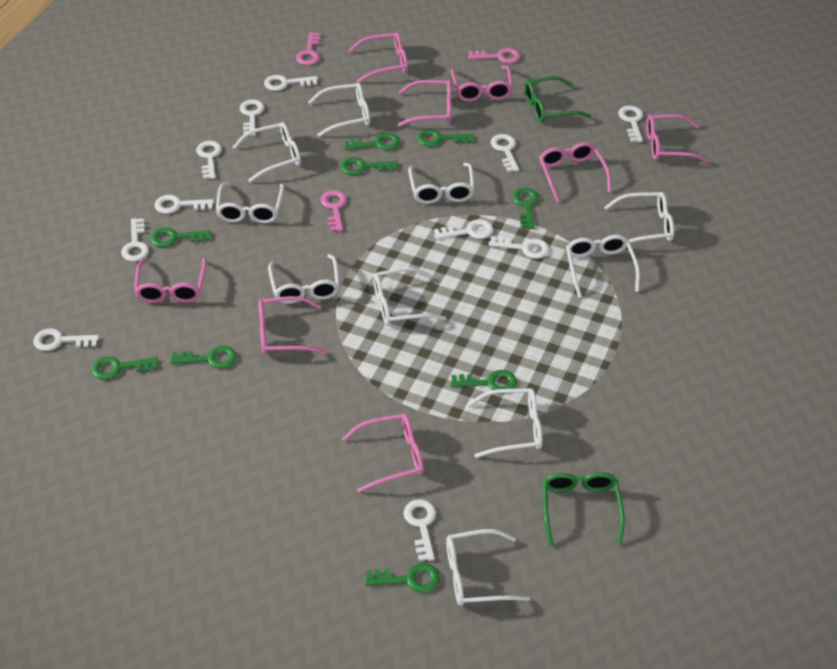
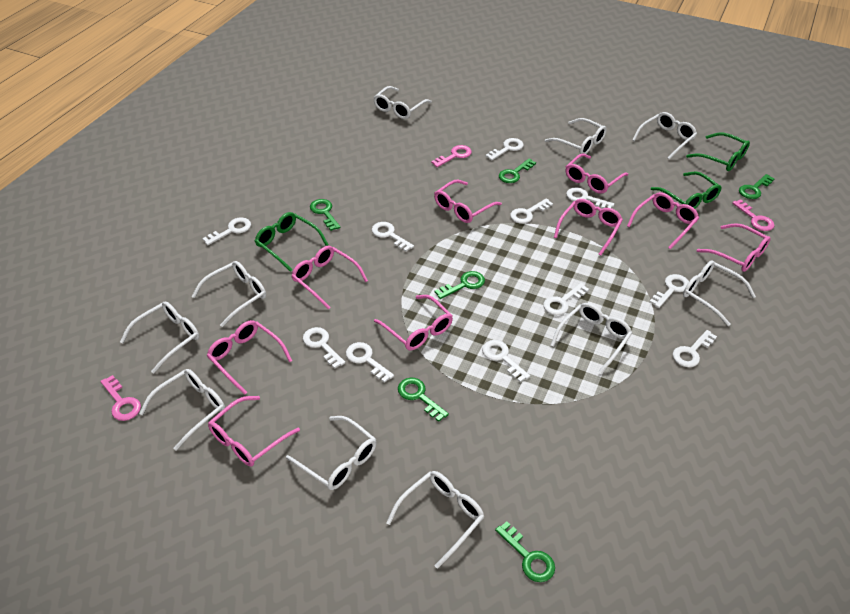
green glasses: [524,76,591,123] [543,472,625,546] = 2 -> [255,212,329,272] [651,172,722,209] [686,133,750,171] = 3
green key: [91,356,158,380] [150,227,211,247] [171,346,237,369] [340,157,398,175] [344,133,400,150] [365,563,440,593] [417,129,473,147] [451,370,517,390] [512,188,539,229] = 9 -> [310,199,341,231] [398,378,449,422] [435,271,485,299] [495,521,555,582] [499,159,536,183] [739,174,774,199] = 6
pink glasses: [134,258,207,303] [258,296,326,355] [342,414,424,493] [348,32,408,83] [397,80,451,127] [451,66,513,102] [539,142,611,202] [646,114,709,162] = 8 -> [207,320,292,395] [208,396,300,467] [292,246,368,310] [374,295,453,350] [434,180,502,223] [554,199,623,255] [566,153,628,194] [627,192,699,249] [697,223,771,272] = 9

